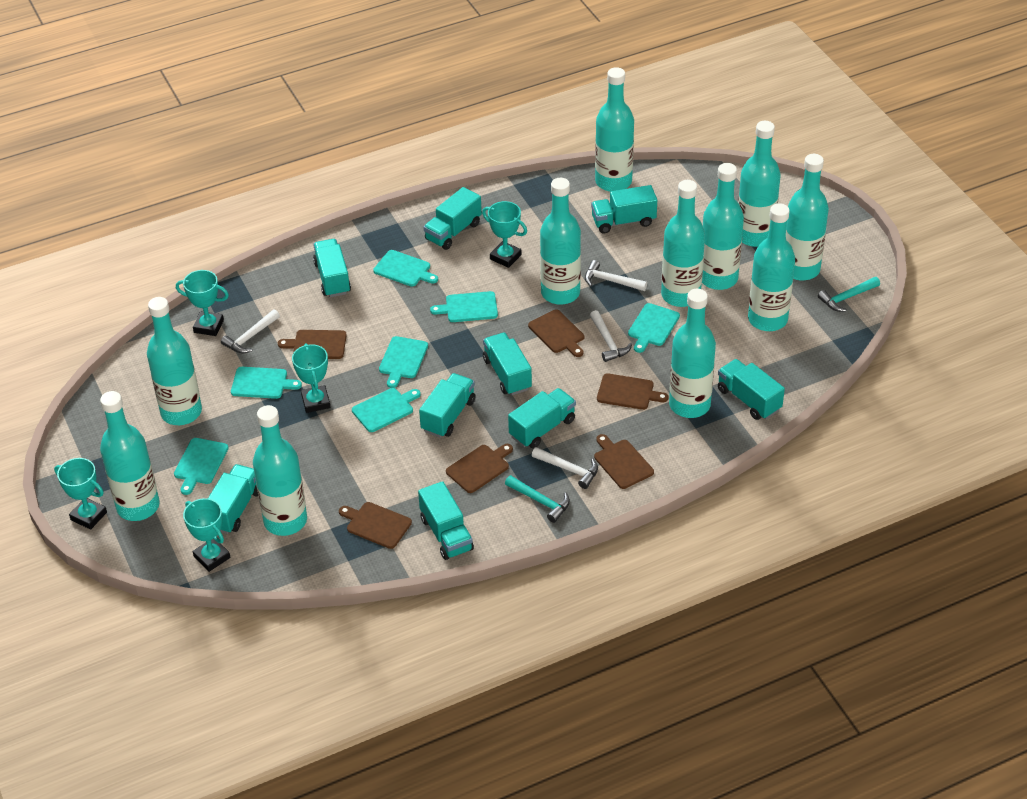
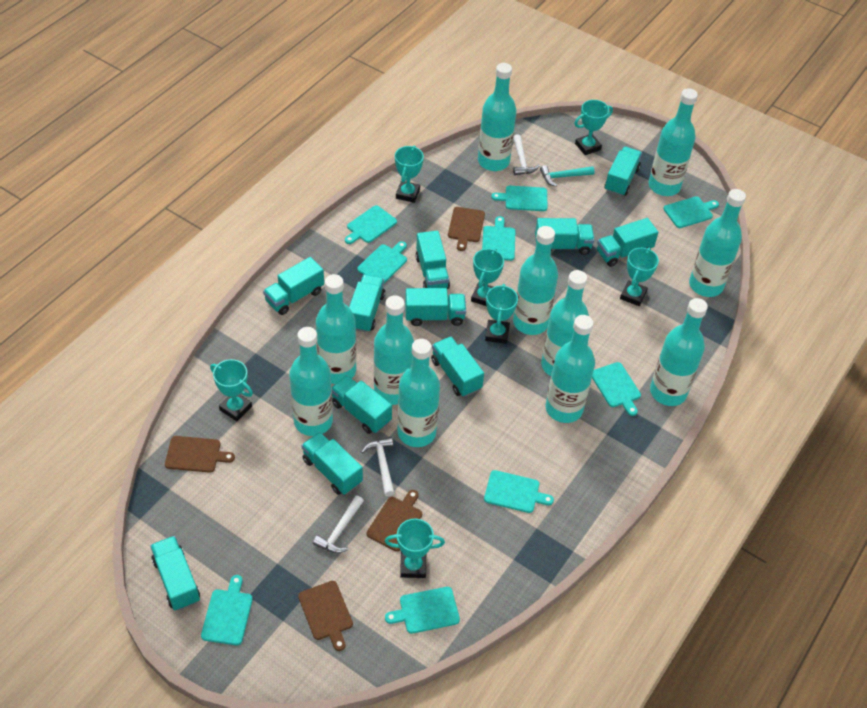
brown cutting board: [278,330,347,359] [339,502,412,549] [446,444,513,493] [528,309,584,357] [594,434,654,489] [597,373,668,410] = 6 -> [165,436,235,473] [298,581,353,651] [367,490,422,552] [448,207,485,251] = 4
turquoise cutting board: [174,438,228,495] [231,367,302,399] [352,388,421,432] [373,250,438,287] [379,336,428,388] [430,291,498,322] [628,303,680,353] = 7 -> [201,575,253,645] [345,205,397,244] [357,241,407,283] [385,587,460,634] [482,216,515,261] [484,470,554,513] [491,186,548,211] [592,362,641,416] [663,196,719,228] = 9
turquoise hammer: [505,475,570,523] [818,277,880,312] = 2 -> [540,165,595,187] = 1
turquoise trophy: [54,458,107,530] [176,270,229,336] [183,498,230,572] [292,343,330,413] [482,201,527,268] = 5 -> [210,359,253,421] [385,518,445,578] [395,146,424,203] [471,248,504,306] [485,284,518,344] [574,100,613,155] [620,248,659,306] = 7
turquoise truck: [208,464,258,534] [313,239,351,297] [418,481,474,560] [419,373,476,438] [424,187,482,250] [483,333,532,395] [508,388,576,448] [591,185,657,233] [718,359,785,420] = 9 -> [150,536,200,611] [263,257,324,315] [301,432,363,495] [332,375,392,434] [349,274,385,333] [405,288,466,326] [415,231,450,289] [431,336,484,397] [535,218,594,255] [597,218,658,267] [604,147,642,196] = 11
white hammer: [221,309,280,353] [532,447,598,489] [585,260,647,291] [590,310,632,362] = 4 -> [313,495,364,553] [361,437,395,497] [513,134,540,175] = 3

